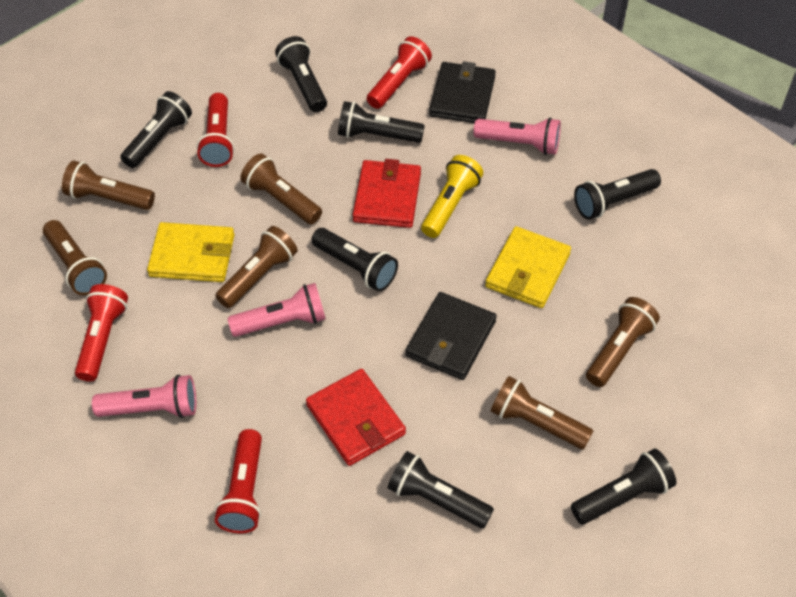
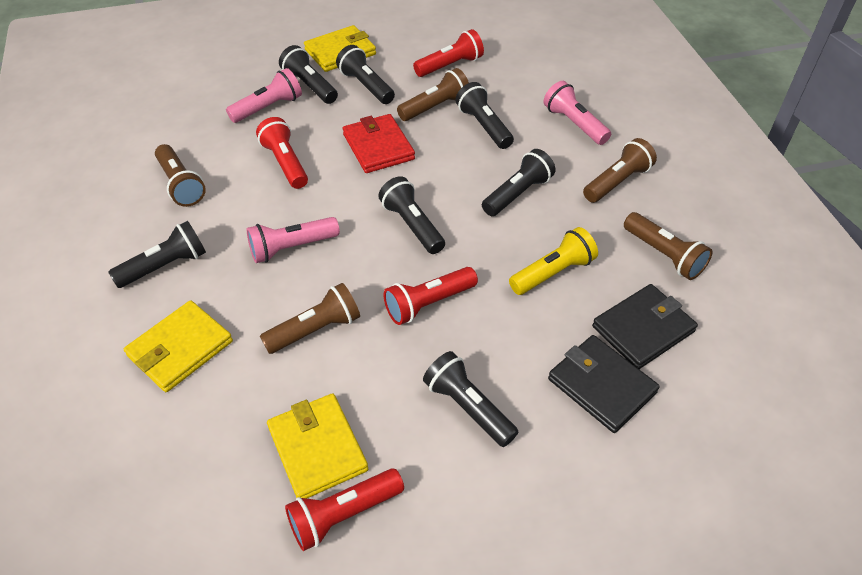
brown flashlight: [43,220,107,295] [62,161,155,210] [215,226,298,308] [240,153,322,224] [491,376,593,449] [586,297,660,387] = 6 -> [155,144,206,207] [260,283,360,354] [397,68,469,121] [583,138,657,203] [624,212,713,280] = 5
red wallet: [306,369,406,466] [353,159,421,228] = 2 -> [343,114,415,173] = 1
yellow wallet: [147,222,234,282] [485,226,571,308] = 2 -> [124,300,233,392] [267,393,368,499] [304,25,376,72] = 3

